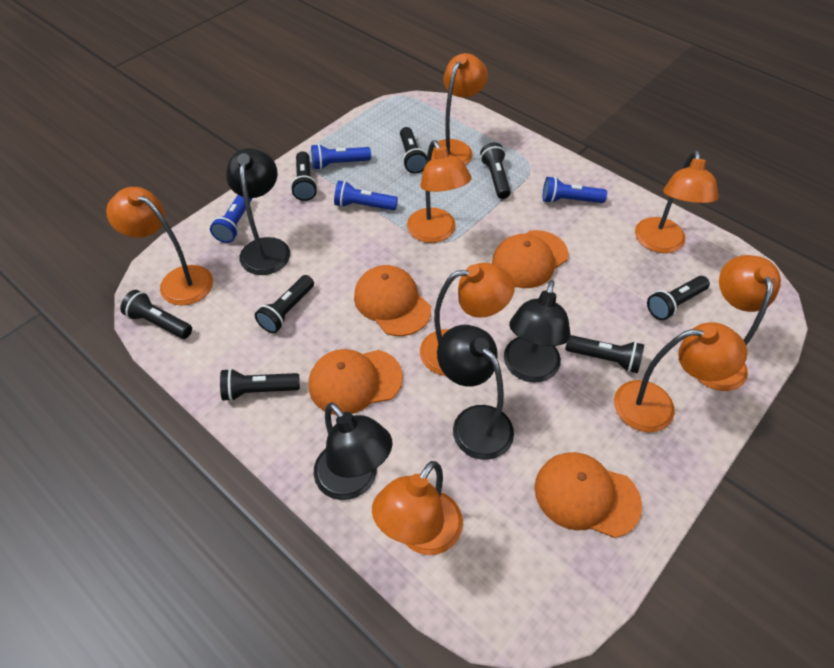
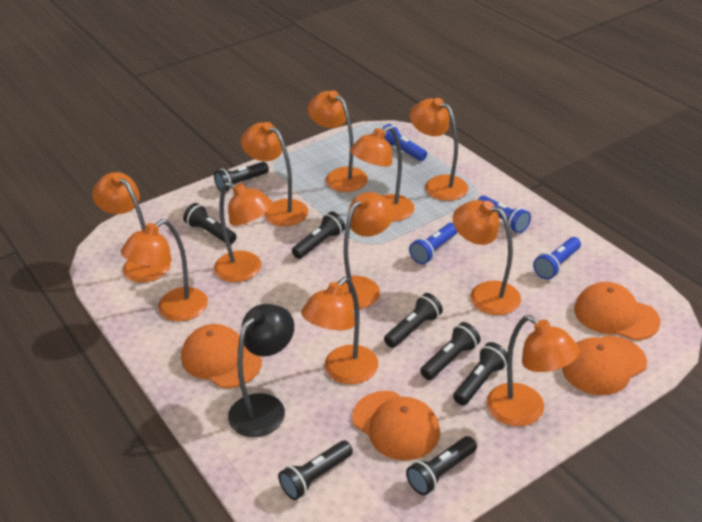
black lamp: [226,148,290,275] [314,402,393,500] [437,325,514,460] [504,280,571,383] = 4 -> [228,304,294,437] = 1
orange lamp: [106,187,213,305] [372,461,463,555] [407,140,472,243] [420,263,515,376] [431,53,488,165] [614,322,747,432] [635,151,719,253] [696,255,781,391] = 8 -> [92,172,171,283] [121,219,208,321] [214,182,273,282] [241,122,308,226] [301,277,378,384] [308,90,368,192] [336,192,394,309] [350,126,414,222] [410,98,468,201] [453,200,521,315] [487,315,580,427] = 11

